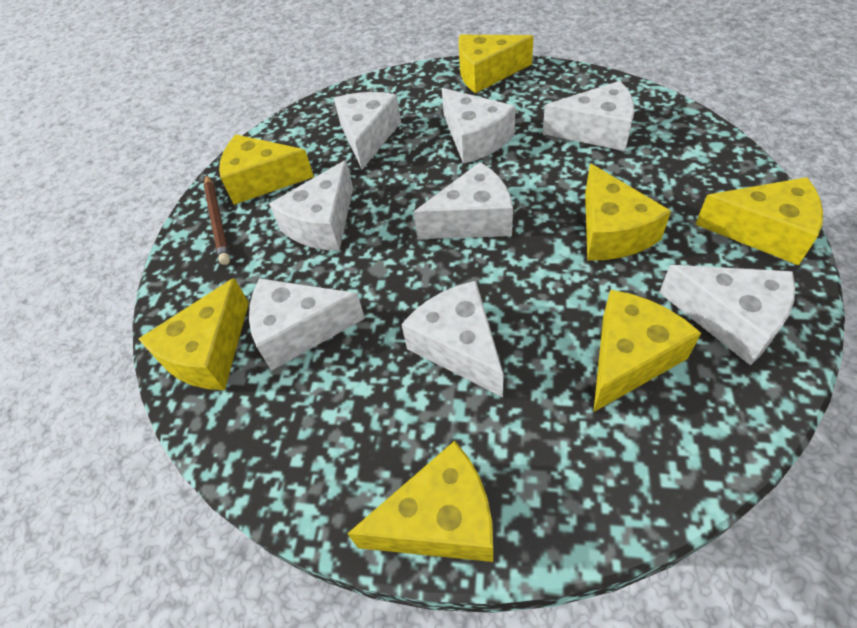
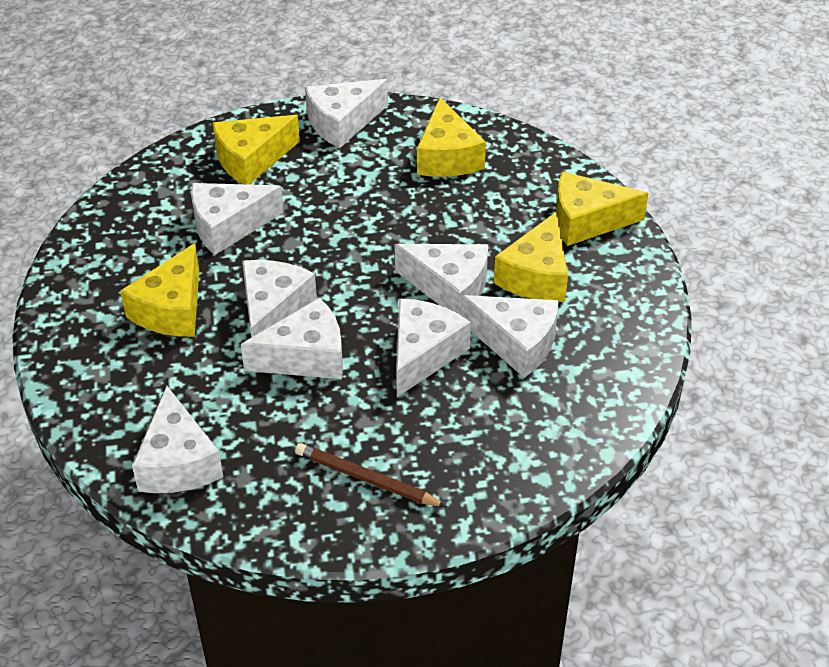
yellow cheese: [138,278,249,390] [219,134,314,205] [347,441,493,562] [458,35,534,93] [585,164,671,261] [594,290,701,412] [695,177,823,265] = 7 -> [120,243,199,337] [213,115,300,185] [417,97,486,177] [494,211,568,302] [556,172,649,246] = 5

